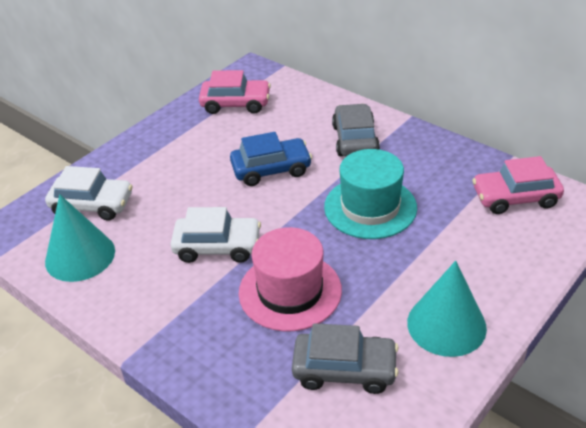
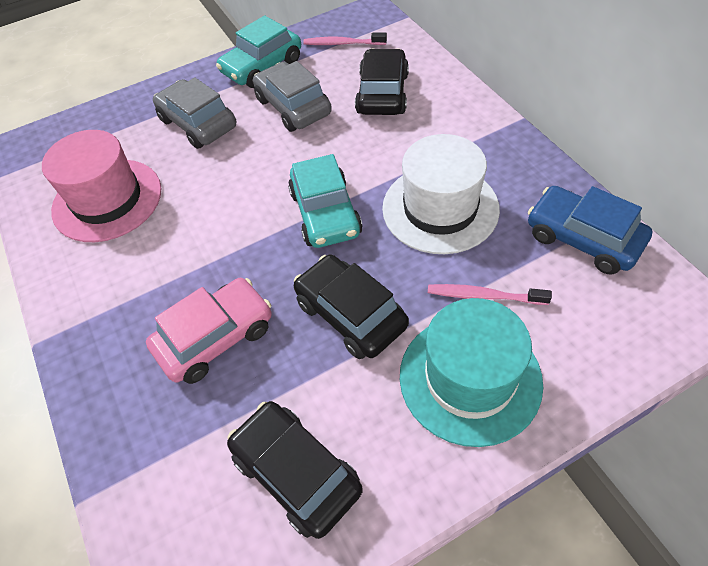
black car: none = 0 -> [227,401,363,539] [294,254,409,359] [355,48,409,115] = 3
pink car: [199,70,271,114] [472,156,564,214] = 2 -> [146,278,272,384] = 1
pink toothbrush: none = 0 -> [303,32,387,45] [428,284,552,305] = 2
turquoise car: none = 0 -> [216,16,301,88] [288,154,362,248] = 2
turquoise cone: [45,194,115,282] [407,261,487,357] = 2 -> none = 0
white car: [45,166,133,221] [170,207,261,263] = 2 -> none = 0
white hat: none = 0 -> [382,134,500,254] = 1

